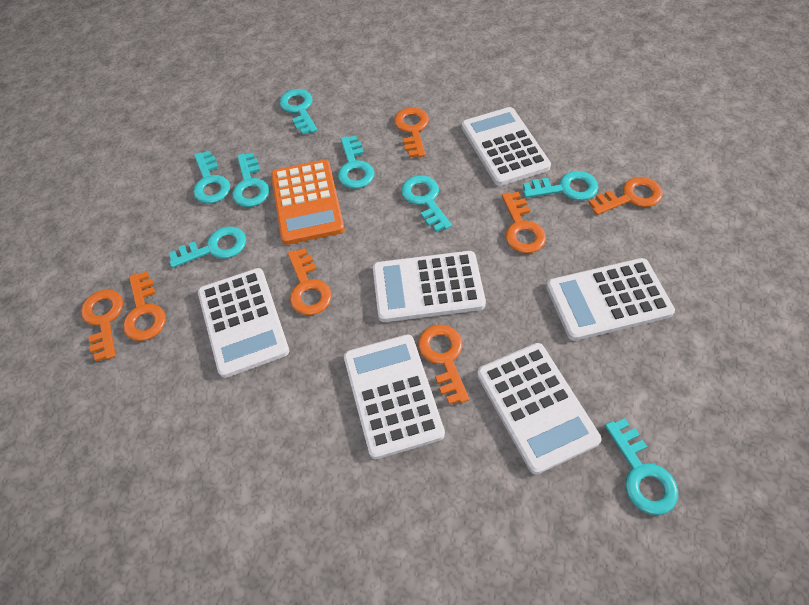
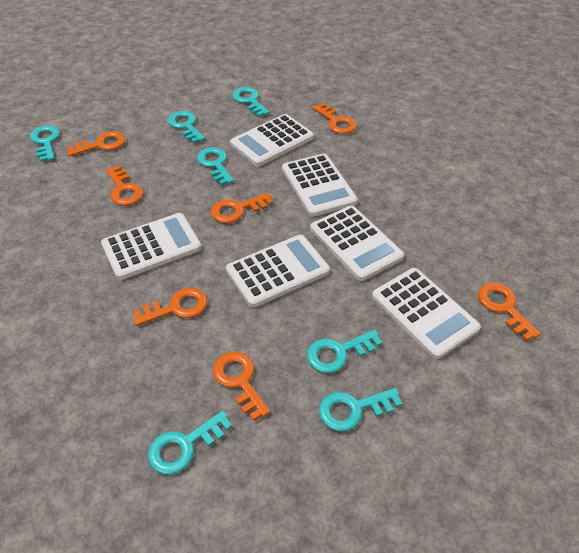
orange calculator: [271,160,345,245] = 1 -> none = 0
turquoise key: [169,226,246,268] [193,151,230,204] [232,152,269,207] [279,89,317,135] [338,135,375,189] [401,175,452,232] [523,171,598,201] [605,418,679,515] = 8 -> [30,125,60,162] [148,410,232,474] [168,111,205,144] [197,147,234,185] [232,87,270,117] [307,329,382,373] [319,388,402,431] = 7

